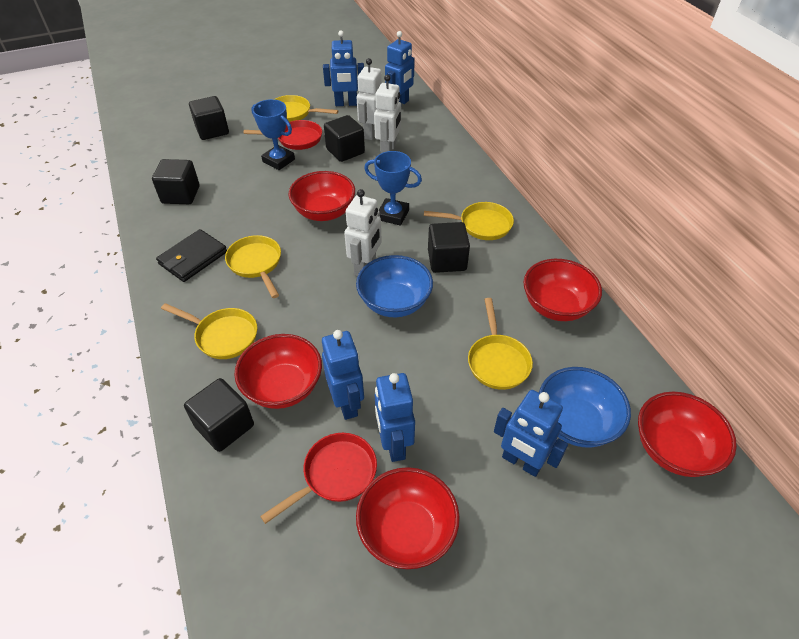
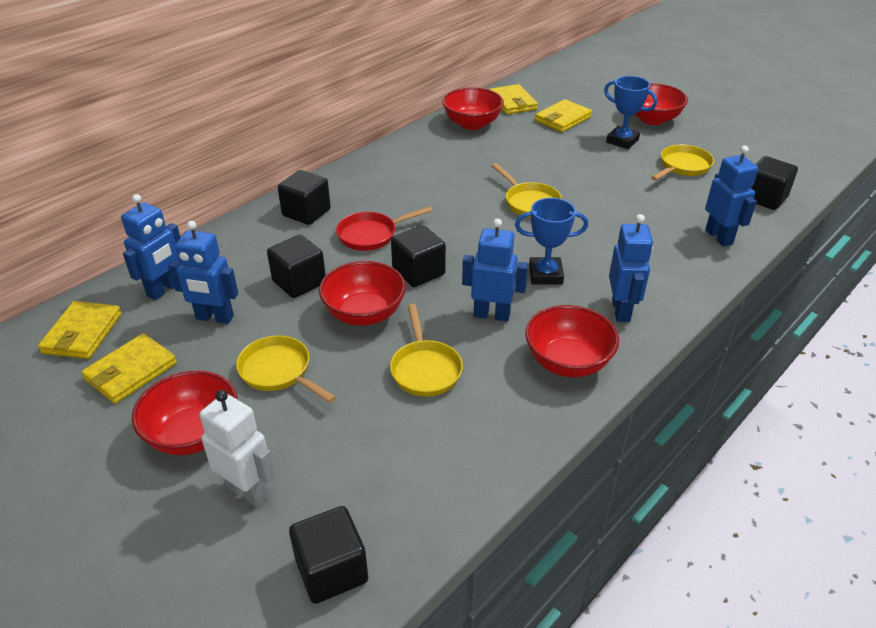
black wallet: [156,229,227,282] = 1 -> none = 0
blue bowl: [356,255,433,317] [539,367,631,448] = 2 -> none = 0
red pan: [244,120,322,150] [260,433,377,524] = 2 -> [336,206,433,251] = 1
white robot: [344,189,382,276] [357,58,382,140] [374,75,401,153] = 3 -> [199,390,276,507] = 1
yellow pan: [161,303,257,359] [225,235,281,298] [275,95,339,122] [424,202,514,240] [468,298,533,390] = 5 -> [236,335,336,403] [390,304,463,397] [492,163,562,218] [651,145,714,180] = 4
yellow wallet: none = 0 -> [38,301,122,359] [81,333,177,404] [489,84,538,115] [535,99,592,132] = 4

